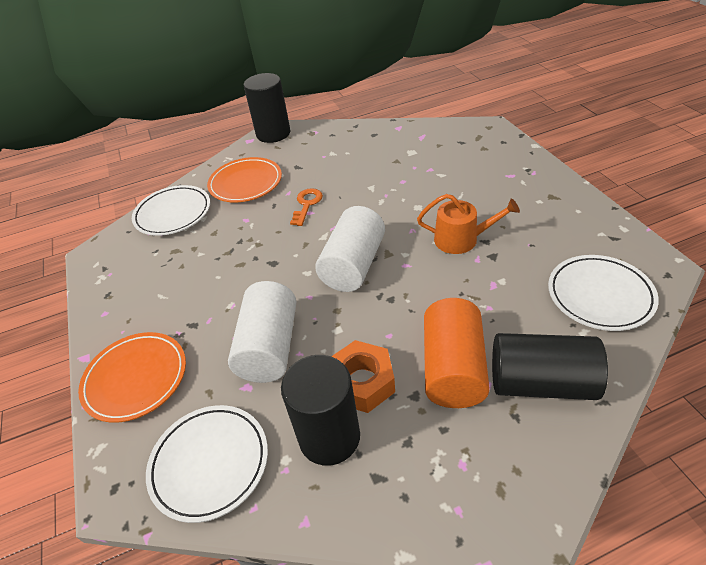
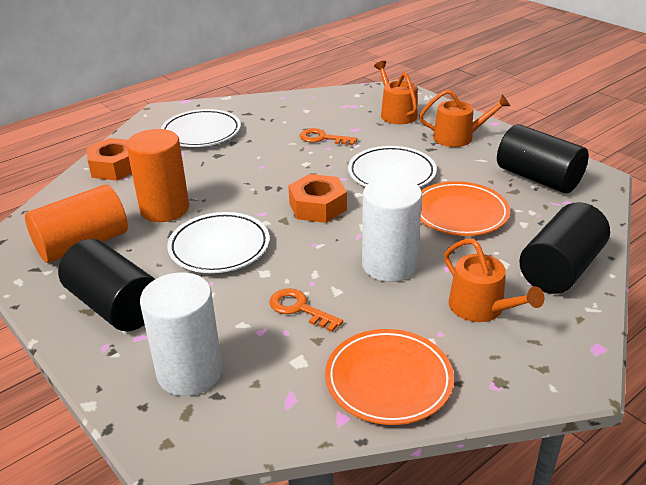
orange cylinder: [424,298,490,408] = 1 -> [25,185,128,263] [126,129,189,222] = 2
orange key: [290,188,323,226] = 1 -> [269,288,343,332] [300,128,358,145] = 2
orange nut: [331,340,395,413] = 1 -> [87,138,132,181] [288,174,347,223] = 2
orange watering can: [417,194,520,254] = 1 -> [374,61,418,124] [419,89,510,147] [444,239,545,322] = 3

